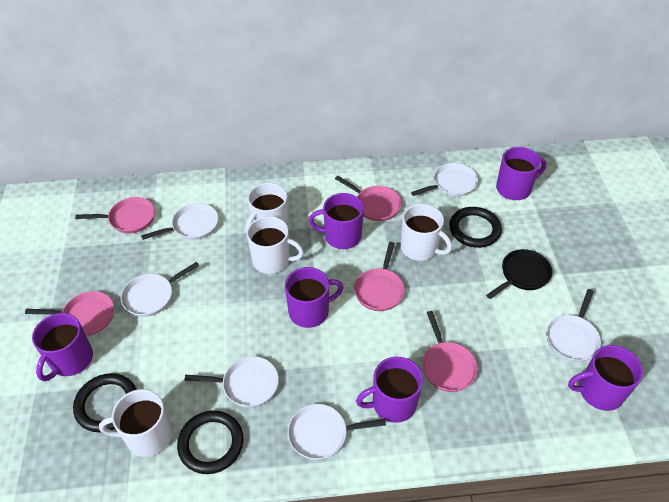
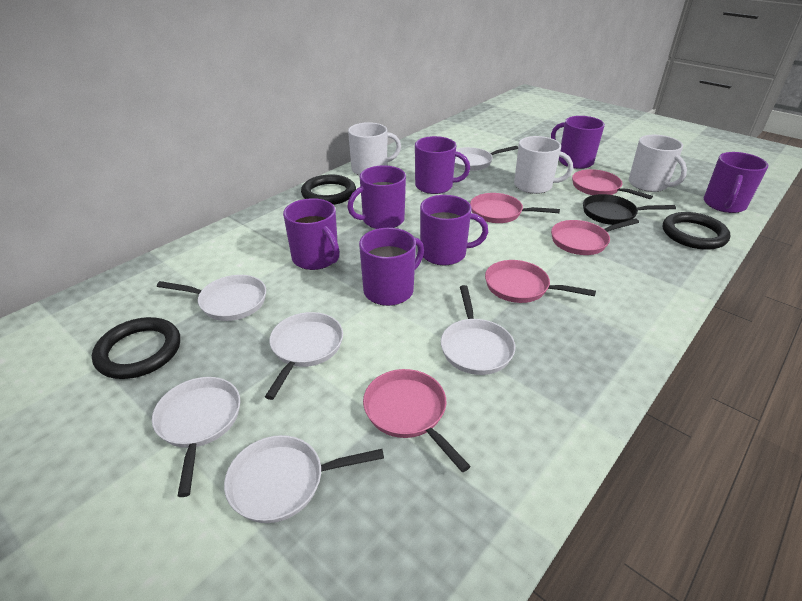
purple mug: [32,313,93,381] [285,267,343,328] [309,193,364,249] [356,357,423,423] [496,147,547,200] [568,345,643,411] = 6 -> [283,198,340,270] [347,165,406,229] [359,228,424,306] [415,136,470,194] [420,195,488,265] [551,116,605,169] [704,152,768,213] = 7
white mug: [99,389,173,457] [245,183,289,233] [247,216,304,274] [401,204,452,261] = 4 -> [348,122,401,176] [514,136,573,194] [629,135,687,192] = 3

